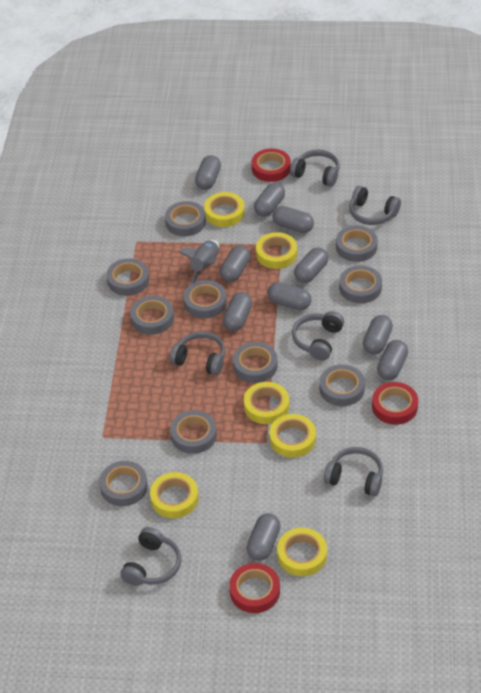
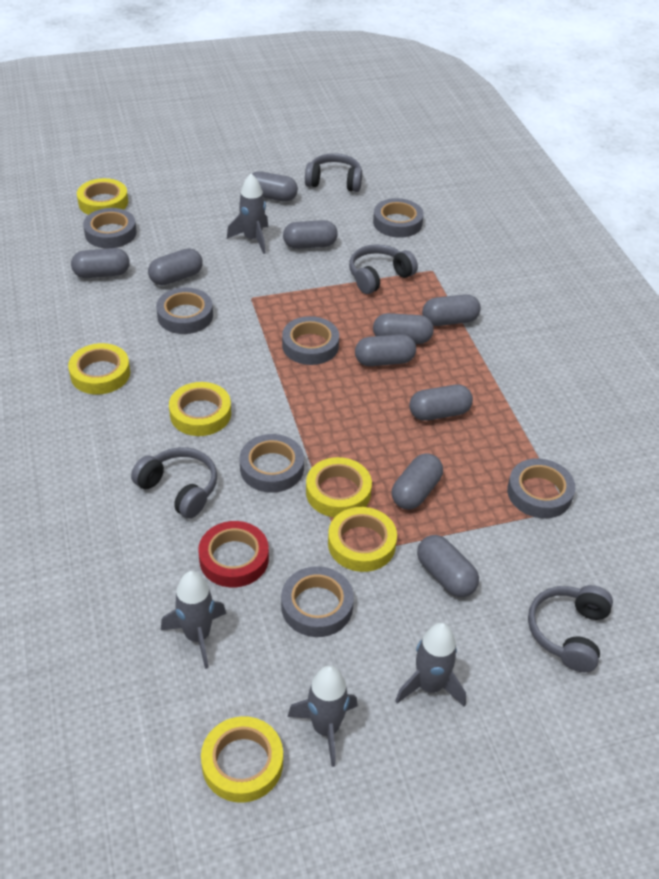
grey headphones: [120,527,181,586] [170,331,225,376] [290,150,340,187] [292,311,344,361] [324,447,383,497] [349,186,401,225] = 6 -> [131,447,217,519] [305,153,362,192] [349,244,418,294] [528,585,613,672] = 4
grey rocket: [179,240,219,284] = 1 -> [161,571,226,669] [227,173,268,254] [287,666,358,767] [395,623,466,707] = 4
grey tape: [99,461,148,506] [107,258,149,296] [130,296,174,335] [165,201,206,236] [170,410,217,454] [184,280,227,318] [233,342,278,383] [320,364,365,406] [336,225,378,262] [339,265,382,303] = 10 -> [83,208,136,249] [156,288,213,334] [240,434,304,493] [281,566,354,637] [282,316,339,365] [373,198,424,238] [507,458,575,518] = 7
red tape: [229,563,280,613] [251,148,291,182] [372,382,418,425] = 3 -> [198,521,269,587] = 1

